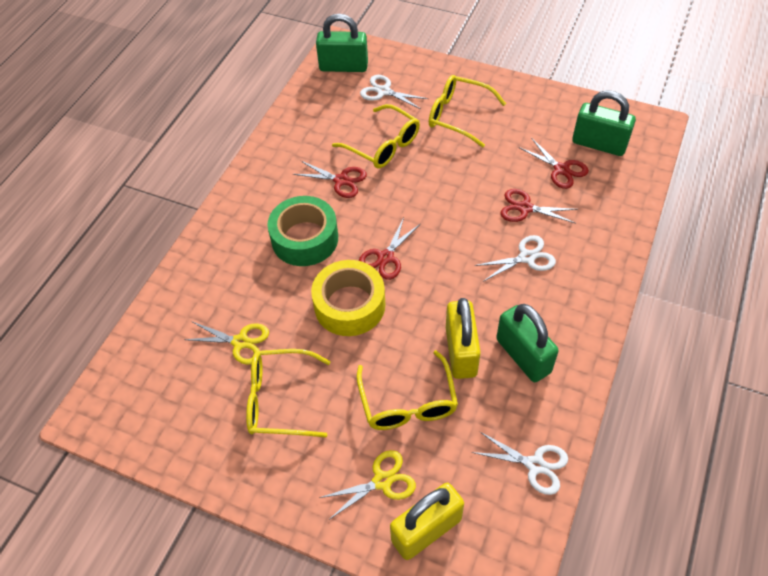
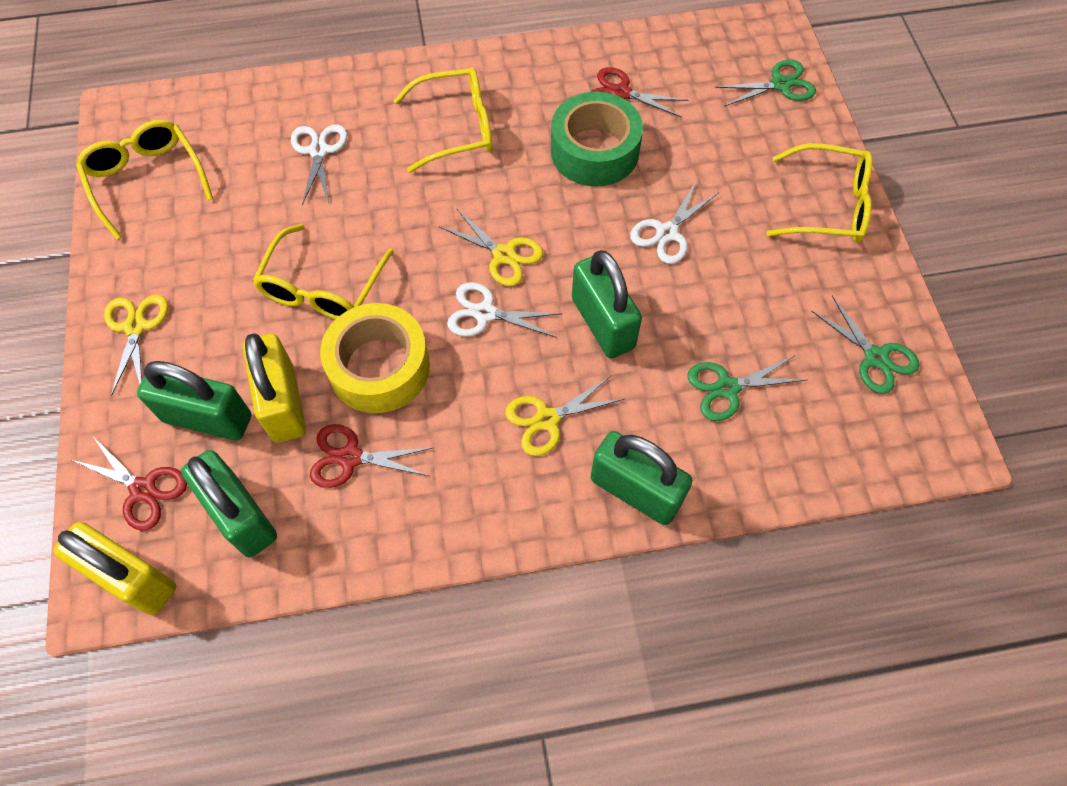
green padlock: [316,14,368,72] [496,304,559,382] [572,90,636,156] = 3 -> [137,361,251,441] [181,450,277,557] [572,250,642,358] [591,431,692,525] = 4
green scissors: none = 0 -> [687,356,806,421] [715,59,816,107] [811,295,919,394] = 3
red scissors: [293,160,367,198] [359,217,420,280] [500,189,578,223] [519,138,589,189] = 4 -> [72,435,187,531] [310,424,432,488] [591,67,689,118] = 3
yellow scissors: [184,321,269,365] [319,450,416,519] = 2 -> [104,295,168,396] [439,208,543,286] [505,376,626,456] = 3

